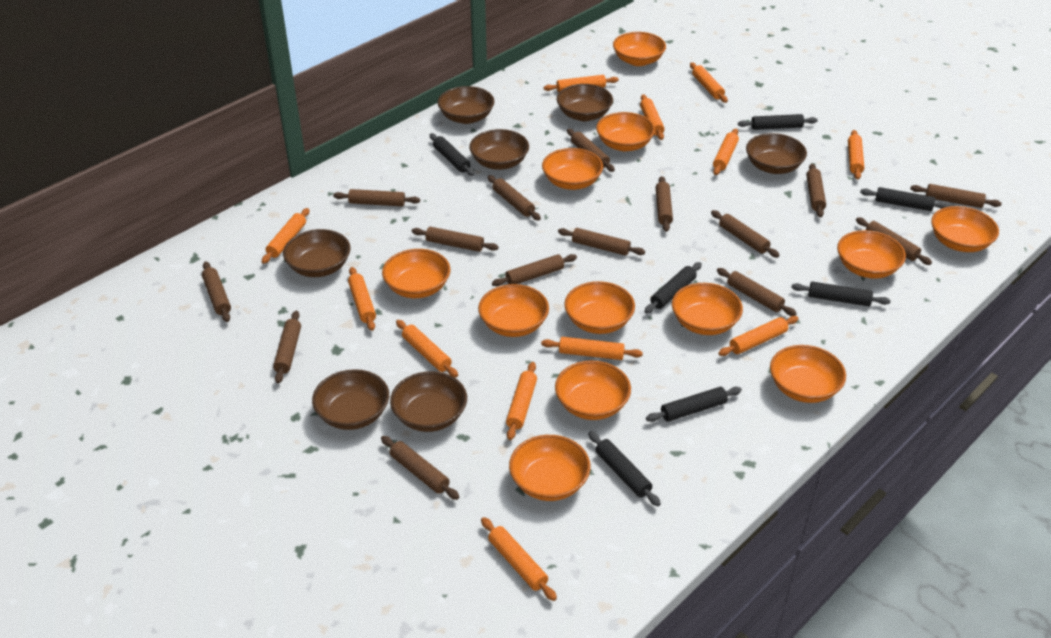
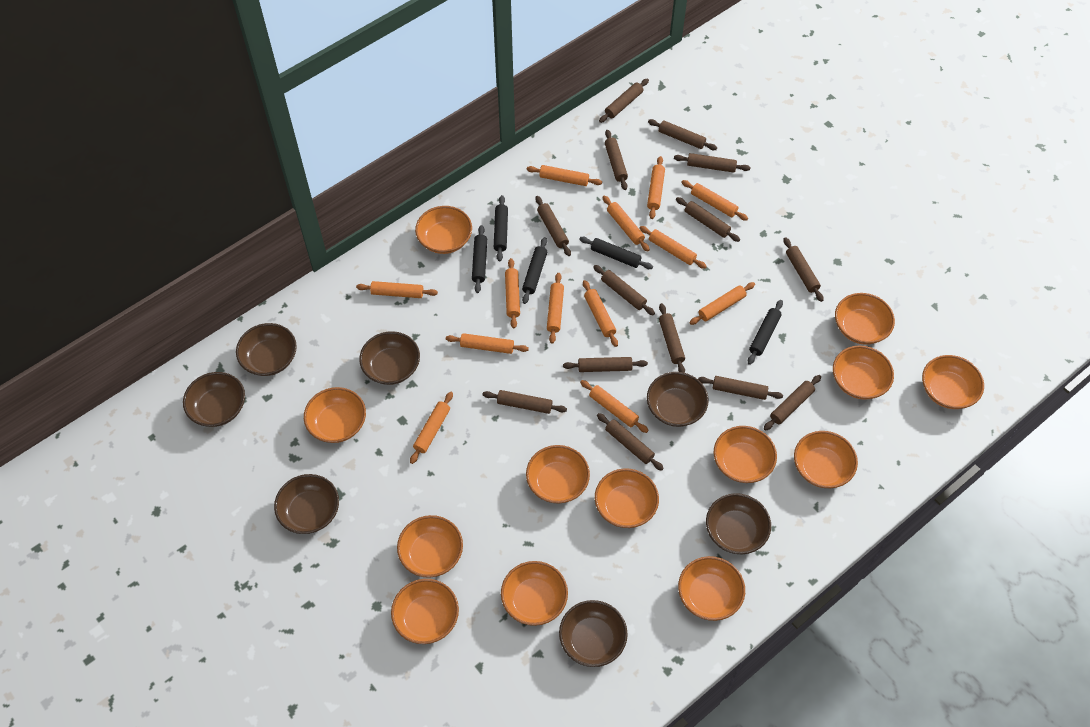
black rolling pin: [430,133,474,176] [588,431,661,506] [644,262,702,313] [646,387,742,422] [738,114,818,130] [791,281,890,306] [860,187,951,211] = 7 -> [472,225,487,293] [494,195,508,261] [522,237,547,304] [579,237,653,269] [748,300,783,365] = 5
brown rolling pin: [202,262,231,322] [273,311,301,383] [333,189,420,207] [381,436,459,500] [412,227,499,252] [488,175,541,220] [492,254,577,286] [558,228,645,256] [567,129,615,172] [656,176,673,232] [711,210,780,258] [717,268,797,316] [806,163,826,217] [856,217,932,265] [910,184,1002,208] = 15 -> [483,390,567,414] [535,196,571,256] [563,357,648,372] [593,265,655,315] [597,413,664,471] [599,78,649,123] [605,130,628,190] [648,119,717,150] [659,303,685,373] [674,153,750,173] [676,197,740,242] [698,376,783,400] [764,375,821,431] [783,237,823,302] = 14
orange bowl: [382,249,451,298] [478,284,549,337] [509,435,591,501] [542,148,603,190] [555,360,631,420] [564,281,635,334] [596,112,655,151] [613,32,666,66] [672,283,743,335] [770,345,846,403] [837,230,906,279] [931,206,999,252] = 12 -> [304,387,366,443] [391,579,459,644] [397,515,463,578] [415,206,472,254] [501,561,568,626] [526,445,590,503] [595,468,659,528] [678,556,745,621] [714,426,777,483] [794,431,858,488] [833,346,894,400] [835,293,895,345] [922,355,984,409] = 13
orange rolling pin: [262,208,309,264] [348,267,376,331] [396,320,458,377] [481,517,557,601] [506,362,537,440] [541,337,643,360] [544,75,619,93] [640,94,664,140] [690,63,728,103] [713,129,739,175] [719,316,799,356] [848,130,864,179] = 12 -> [356,281,438,298] [410,392,453,464] [446,333,529,354] [505,258,520,328] [527,165,602,186] [547,273,564,344] [580,380,649,433] [583,280,618,347] [603,196,650,252] [639,226,707,269] [647,156,665,219] [681,180,748,221] [689,282,755,325] = 13

